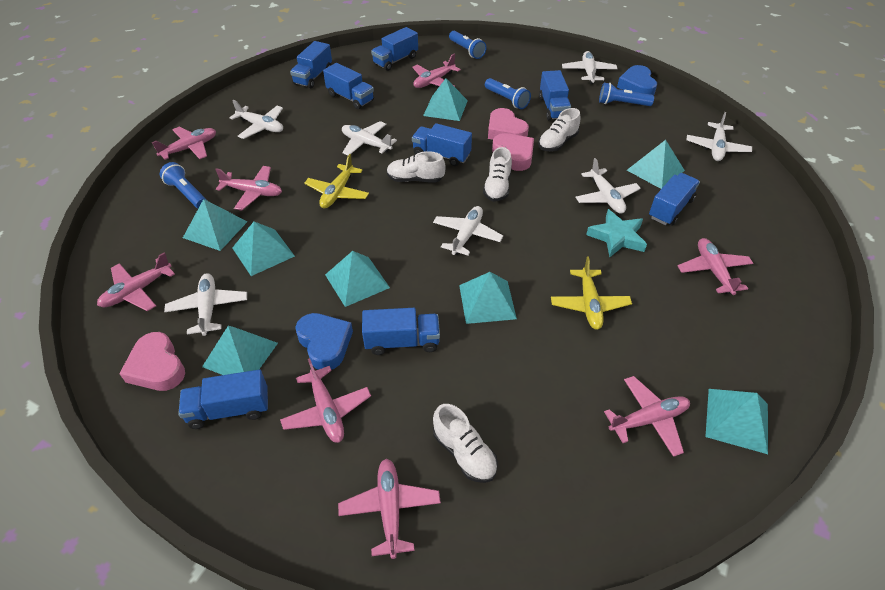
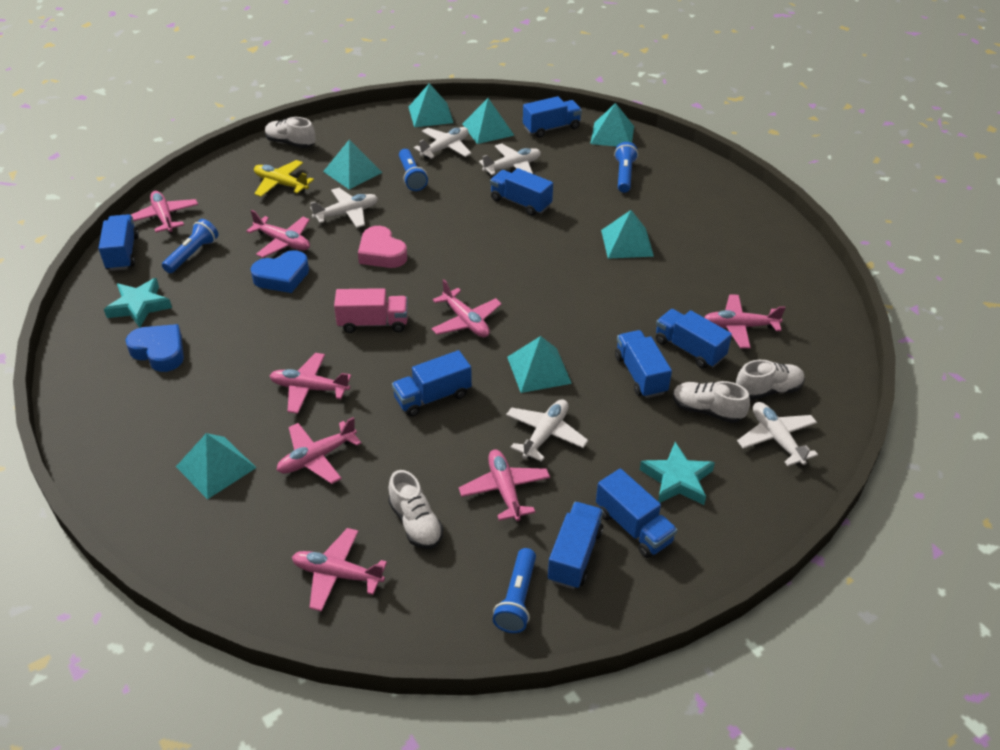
pink heart: [119,332,185,391] [488,108,529,140] [492,133,534,171] = 3 -> [358,226,407,268] = 1
pink truck: none = 0 -> [334,288,408,333] = 1
turquoise pyramid: [183,199,247,251] [202,326,278,375] [232,222,295,276] [325,251,390,307] [423,78,468,121] [459,272,517,324] [627,140,685,189] [705,389,768,454] = 8 -> [176,433,256,499] [323,140,383,189] [409,83,453,127] [462,98,515,144] [507,336,572,393] [590,103,634,147] [601,210,654,259] = 7
turquoise star: [586,209,647,257] = 1 -> [104,278,172,328] [640,442,715,505] = 2
white plane: [164,273,247,336] [230,100,283,139] [342,121,397,155] [433,206,503,256] [562,51,618,84] [575,158,641,214] [686,112,752,161] = 7 -> [310,188,378,228] [414,127,471,159] [479,143,541,175] [506,399,588,462] [737,402,818,466] = 5
yellow plane: [304,154,369,208] [551,257,632,330] = 2 -> [254,160,314,197] = 1

